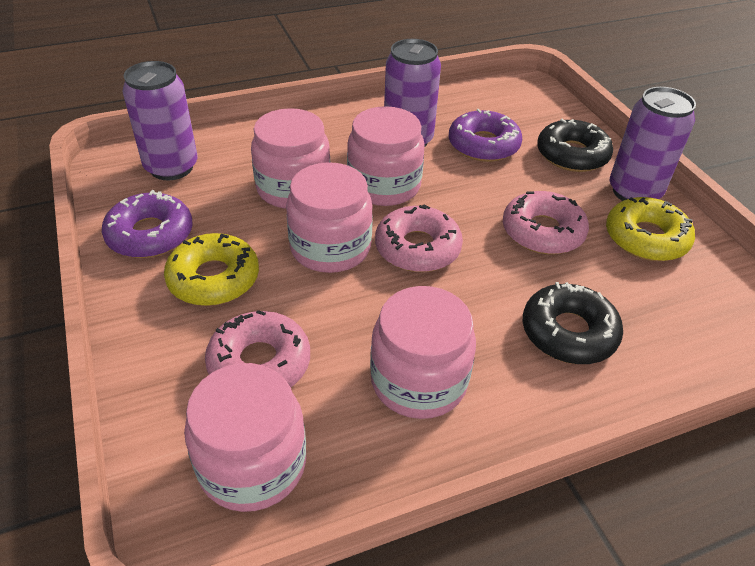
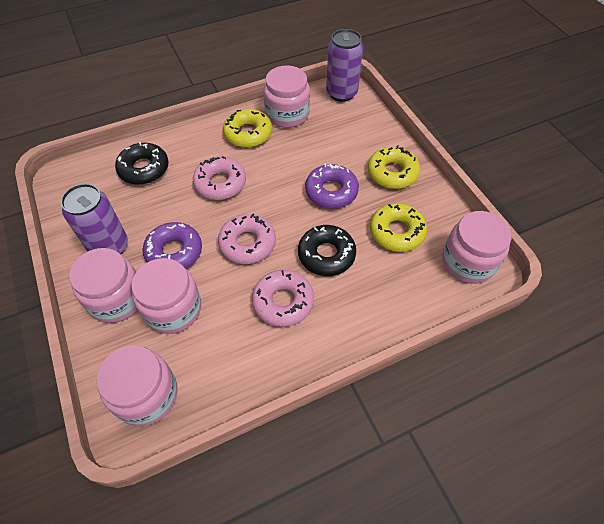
purple can: [122,61,198,181] [384,39,441,148] [610,87,696,201] = 3 -> [61,183,128,254] [326,29,363,102] = 2
yellow donut: [164,233,259,306] [606,197,695,261] = 2 -> [223,109,272,148] [368,145,420,189] [370,203,427,252] = 3

